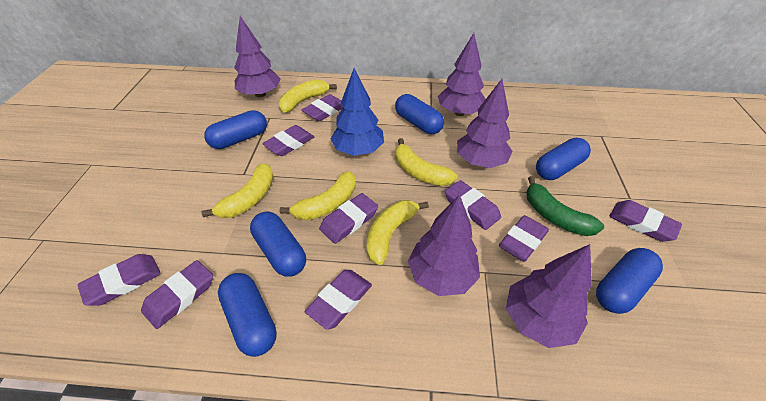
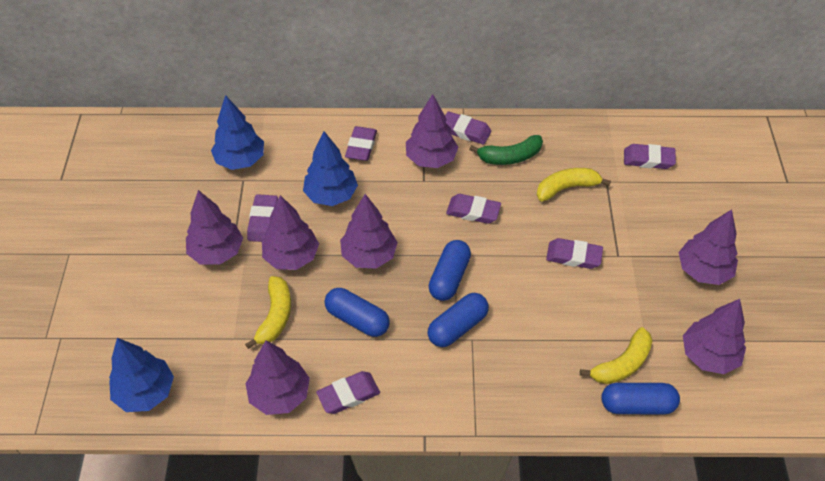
blue capsule: [204,110,267,149] [218,273,277,357] [250,211,306,277] [395,94,444,134] [536,138,591,180] [596,248,663,314] = 6 -> [325,288,390,337] [428,293,489,347] [429,240,471,301] [602,383,680,414] = 4
blue tree: [331,68,384,156] = 1 -> [109,338,174,412] [211,95,264,170] [303,131,358,206] = 3
purple eraser: [78,254,161,306] [141,260,213,329] [262,125,314,156] [302,94,343,121] [305,270,372,330] [319,193,378,244] [445,180,501,230] [499,215,549,262] [610,200,682,242] = 9 -> [247,194,278,242] [316,371,380,414] [345,126,377,161] [445,111,491,145] [446,194,501,224] [546,238,603,269] [624,144,676,169] = 7
purple tree: [234,16,281,98] [408,195,480,296] [438,33,486,116] [457,79,513,168] [506,244,592,348] = 5 -> [186,190,243,265] [245,340,310,415] [262,195,319,270] [340,194,398,269] [406,94,458,168] [679,209,738,285] [683,299,746,374] = 7
yellow banana: [202,163,274,218] [279,79,337,113] [279,171,356,220] [367,200,429,265] [395,138,457,186] = 5 -> [245,276,291,349] [537,168,611,202] [580,327,652,384] = 3

